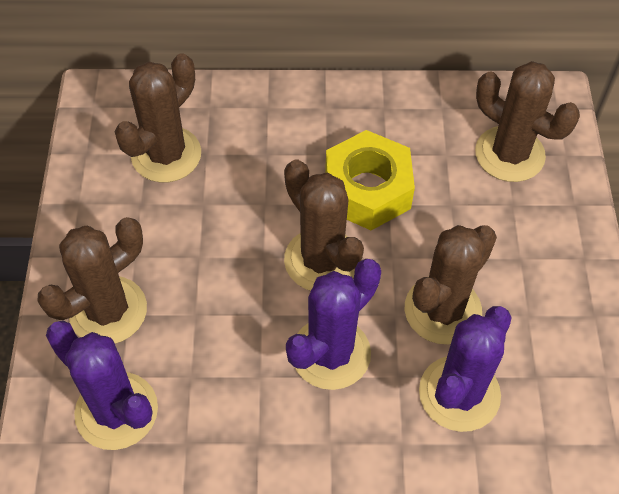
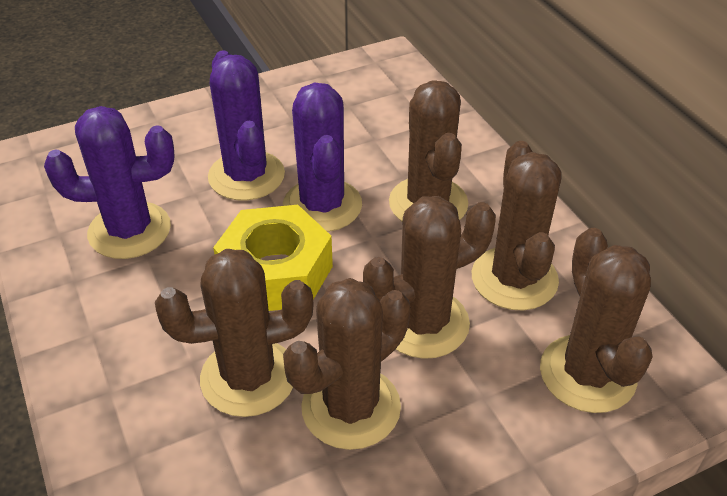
brown cactus: [37,217,147,344] [115,53,201,182] [284,160,364,291] [405,225,497,345] [475,61,580,182] = 5 -> [155,249,314,417] [283,278,411,450] [363,196,496,359] [389,80,468,222] [472,141,562,310] [540,228,653,413] = 6

